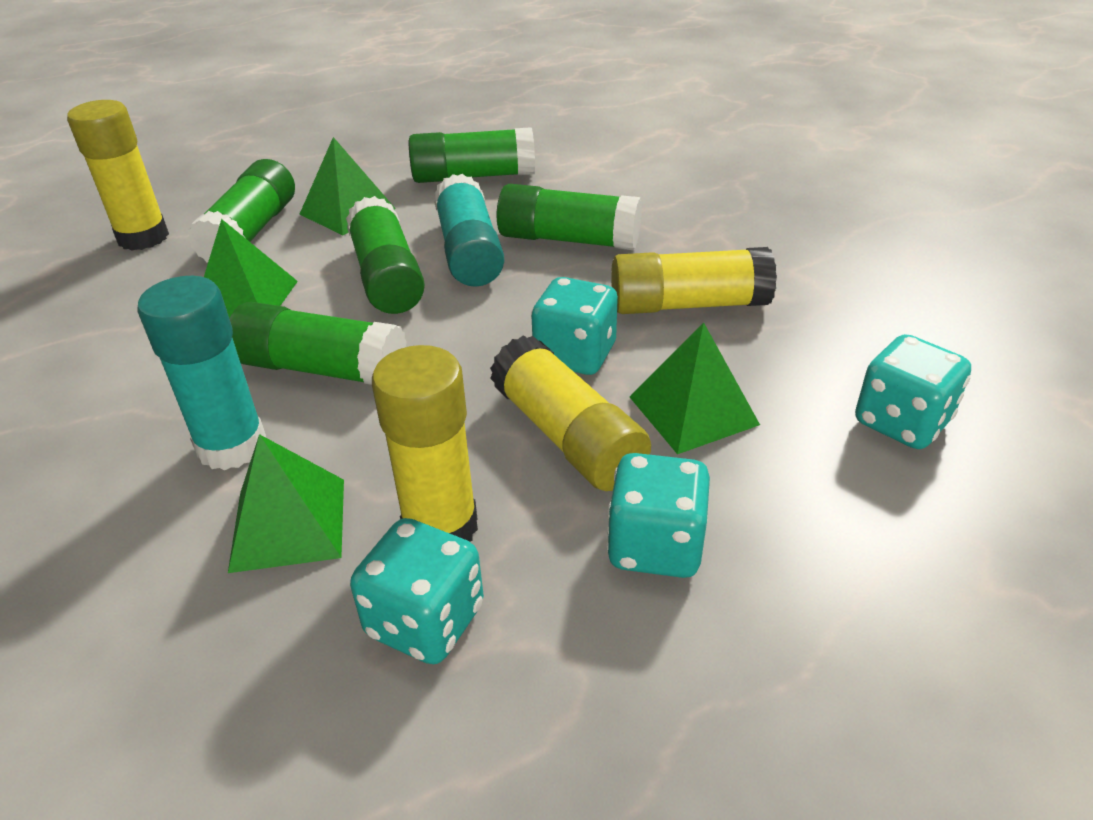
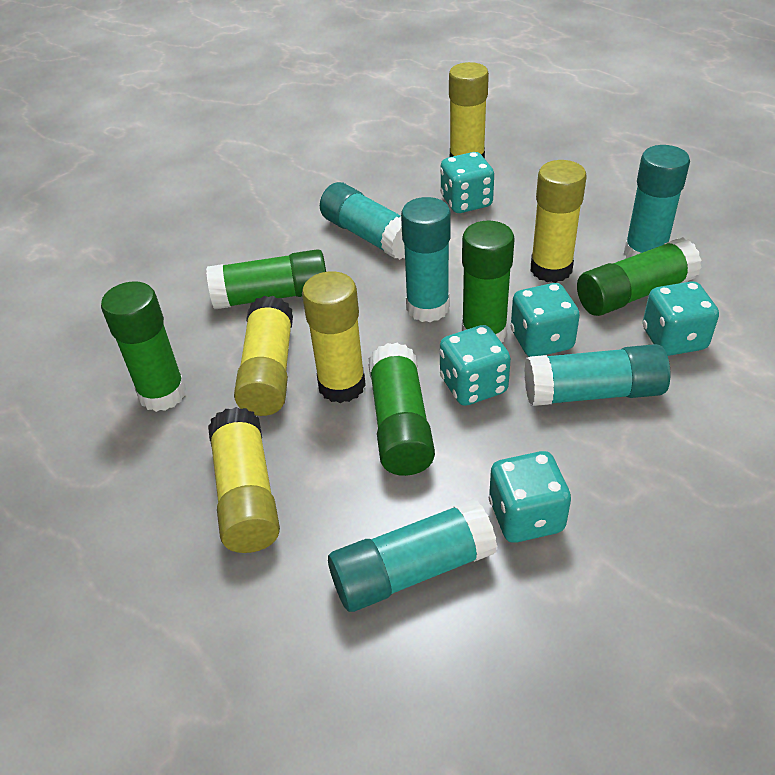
green pyramid: [204,219,298,319] [228,434,344,573] [300,137,396,235] [630,322,760,454] = 4 -> none = 0
turquoise dice: [350,518,484,664] [531,277,618,375] [606,453,710,578] [855,334,971,449] = 4 -> [440,152,494,213] [440,325,511,406] [489,451,571,543] [511,283,580,357] [643,281,719,356] = 5
turquoise glue stick: [137,276,266,470] [434,174,504,287] = 2 -> [320,182,405,260] [328,498,497,612] [401,197,451,322] [524,344,670,406] [624,145,690,259] = 5
yellow glue stick: [67,100,169,250] [372,345,478,542] [490,335,651,491] [611,247,777,314] = 4 -> [208,407,280,553] [234,296,293,416] [302,271,366,403] [449,62,489,159] [530,160,587,283] = 5

